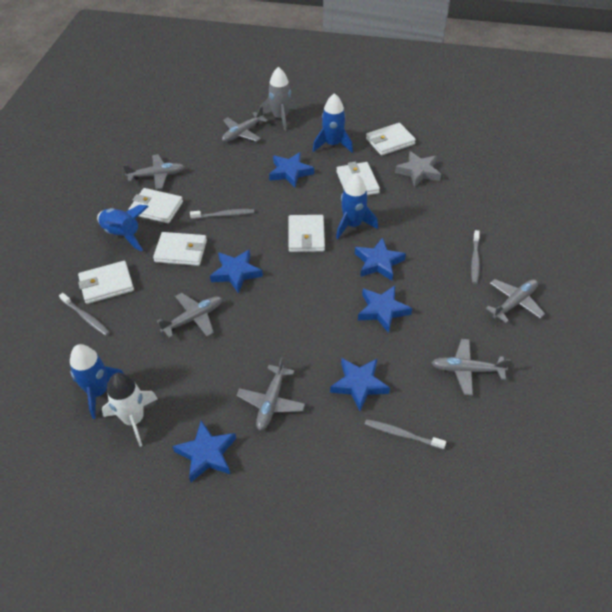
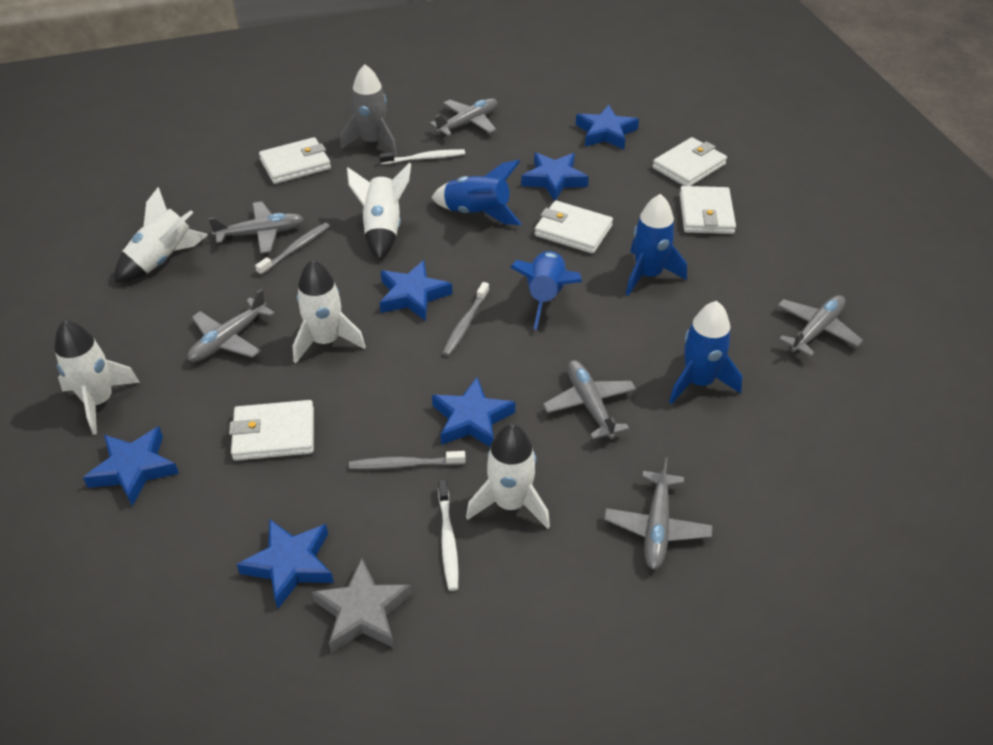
grey toothbrush: [59,293,110,336] [190,209,254,219] [365,419,446,450] [471,230,480,284] = 4 -> [255,223,330,275] [349,451,466,470] [442,282,489,356] = 3
white rocket: [102,373,158,447] = 1 -> [54,320,140,435] [115,187,208,283] [293,260,366,364] [347,163,411,260] [466,424,550,529] = 5
white toothbrush: none = 0 -> [379,149,465,164] [438,480,458,591] = 2
white wallet: [78,261,134,304] [129,188,183,223] [153,232,207,266] [289,215,325,252] [336,162,380,195] [366,123,416,155] = 6 -> [229,400,314,461] [259,137,331,184] [534,201,613,254] [652,137,727,186] [680,186,736,234] = 5

